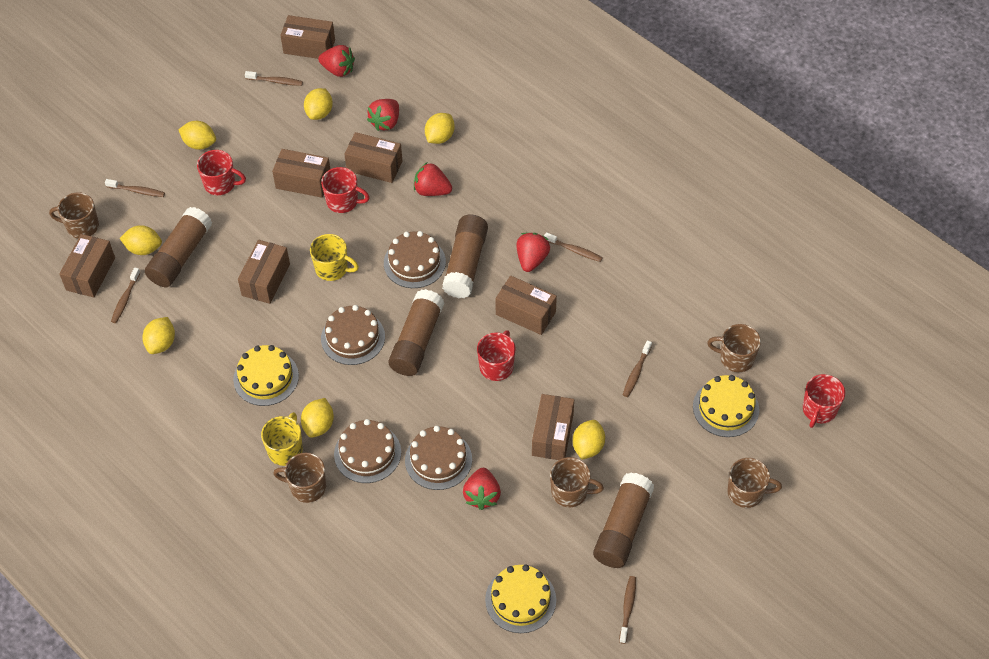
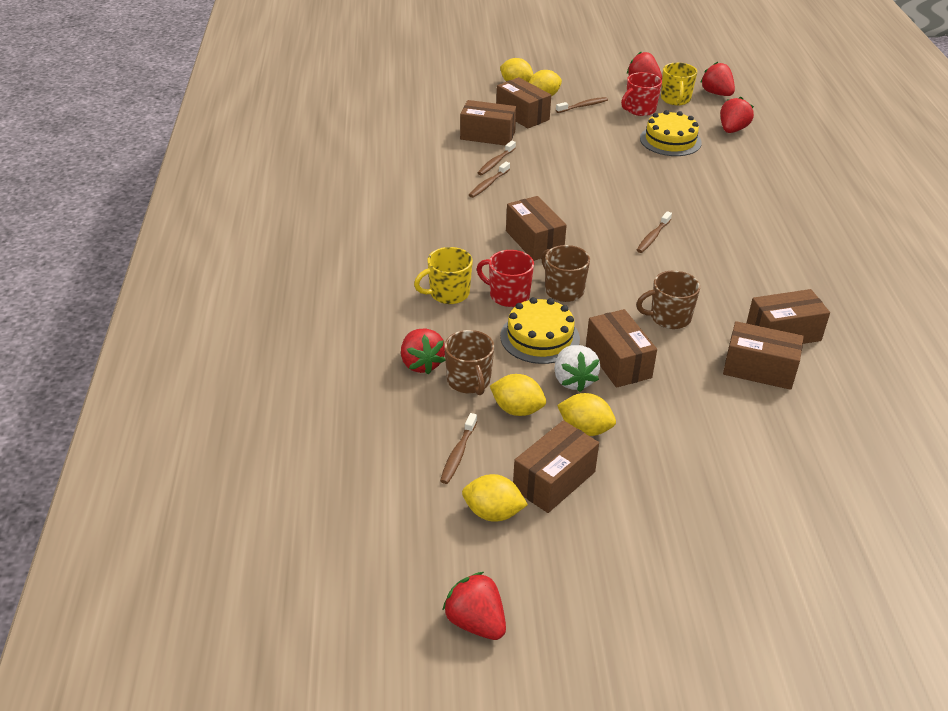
brown cake: [321,305,385,365] [334,419,401,483] [384,231,446,288] [405,426,472,490] = 4 -> none = 0
brown glue stick: [145,207,212,287] [388,289,444,376] [442,215,488,298] [593,472,654,568] = 4 -> none = 0
brown mug: [49,192,99,239] [273,453,326,503] [550,457,604,507] [707,324,761,372] [727,458,782,508] = 5 -> [444,330,494,395] [541,245,590,302] [636,271,700,329] = 3
brown toothbrush: [105,179,165,197] [111,267,141,323] [245,71,303,86] [544,232,603,262] [619,576,636,644] [623,340,652,397] = 6 -> [440,413,477,484] [469,162,510,198] [478,141,516,175] [556,97,608,113] [637,211,672,253] = 5
red mug: [197,150,246,195] [321,167,370,213] [477,330,515,381] [803,374,845,428] = 4 -> [477,250,534,307] [621,72,662,116] = 2
white strawberry: none = 0 -> [554,345,600,392] = 1
yellow cake: [233,345,299,406] [485,564,556,633] [693,375,759,437] = 3 -> [500,297,580,364] [640,110,702,156] = 2
yellow lemon: [119,225,162,255] [142,317,175,354] [178,121,216,150] [301,398,334,438] [304,88,333,120] [425,113,455,144] [573,420,605,460] = 7 -> [462,474,528,522] [490,374,546,416] [500,58,533,82] [529,70,562,96] [557,393,616,436] = 5

